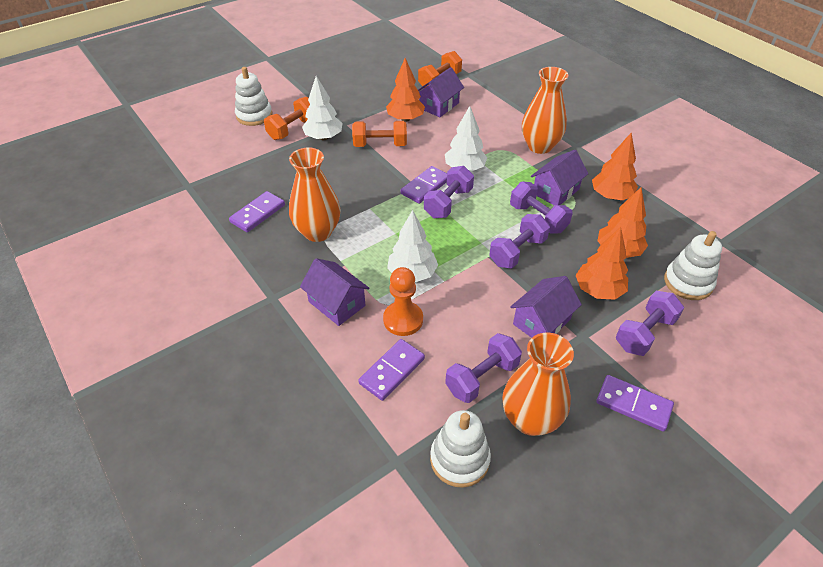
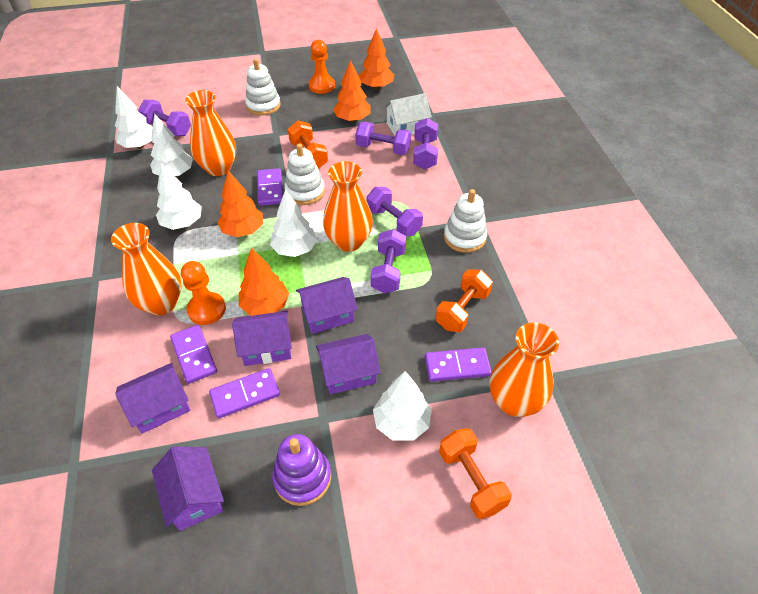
orange pawn: [383,267,423,336] = 1 -> [181,261,226,325] [309,40,335,94] = 2
orange vase: [289,147,340,242] [502,333,574,436] [522,67,568,154] = 3 -> [111,223,182,316] [185,90,236,176] [323,161,373,252] [490,323,559,417] = 4
purple house: [300,258,370,326] [418,67,464,117] [510,276,582,338] [531,150,589,206] = 4 -> [115,363,191,434] [152,447,224,531] [232,311,292,366] [296,277,358,334] [316,334,381,394] = 5
purple stacking toy: none = 0 -> [272,434,331,506] = 1
white house: none = 0 -> [384,93,432,135] = 1
white tree: [302,76,343,140] [387,210,438,282] [445,106,487,172] = 3 -> [115,86,153,149] [150,113,193,177] [156,163,202,230] [270,189,317,257] [373,371,432,441] = 5

